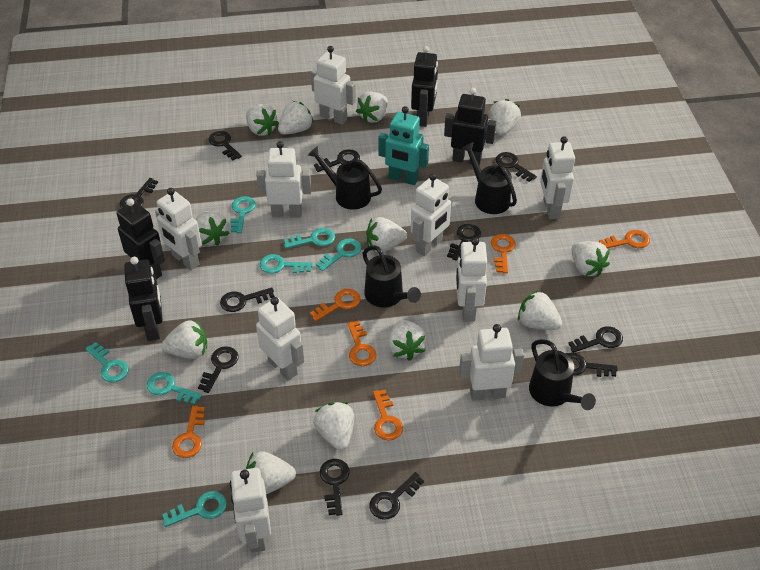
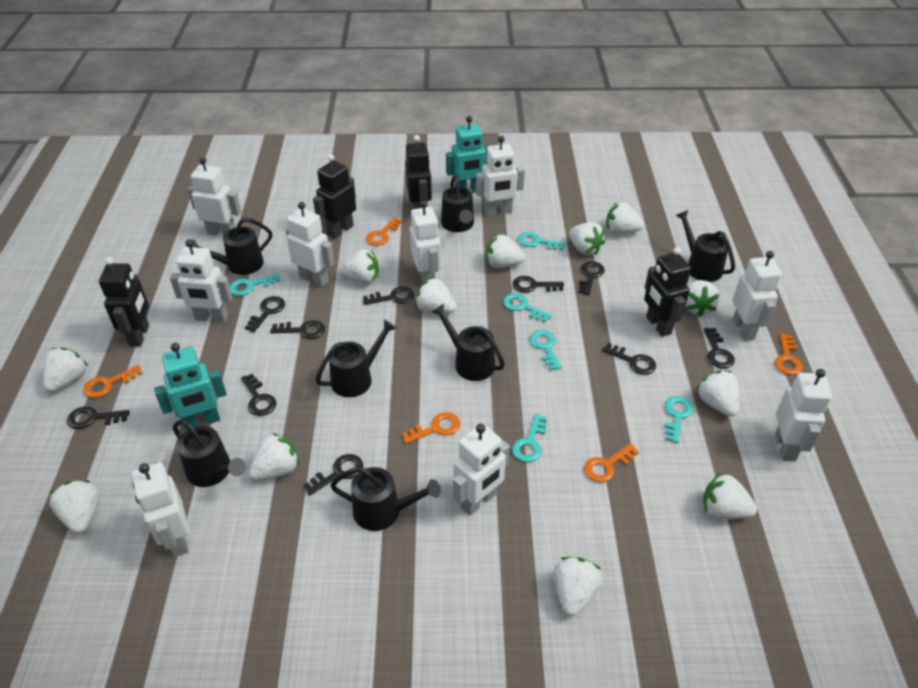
black key: [120,178,158,209] [198,346,239,393] [208,131,242,160] [220,287,274,312] [314,149,360,172] [320,459,350,516] [369,472,424,520] [447,224,481,261] [495,152,537,182] [566,353,618,377] [568,326,623,353] = 11 -> [67,406,130,429] [241,374,276,416] [245,296,285,333] [270,320,325,339] [304,454,363,495] [363,286,415,305] [513,276,564,293] [579,261,605,295] [602,343,656,375] [704,328,735,369] = 10
black watering can: [308,146,382,210] [363,245,421,308] [462,142,517,214] [529,339,596,410] = 4 -> [173,419,246,487] [192,218,272,275] [315,319,397,397] [330,467,441,531] [432,304,505,381] [441,175,474,232] [675,210,735,282] = 7
orange key: [172,405,205,458] [310,289,361,321] [348,321,376,366] [373,390,403,440] [491,234,516,273] [599,230,650,248] = 6 -> [83,365,143,398] [366,217,402,246] [402,412,460,444] [584,443,639,482] [775,334,803,375] = 5
turquoise key: [85,342,129,382] [147,372,202,405] [162,491,227,527] [231,196,256,233] [260,254,313,274] [284,228,335,249] [316,238,361,271] = 7 -> [230,273,281,296] [503,293,552,322] [512,414,547,462] [517,232,566,250] [530,330,562,371] [664,396,693,443] = 6
turquoise robot: [378,106,429,185] = 1 -> [154,343,227,431] [446,116,488,193] = 2

